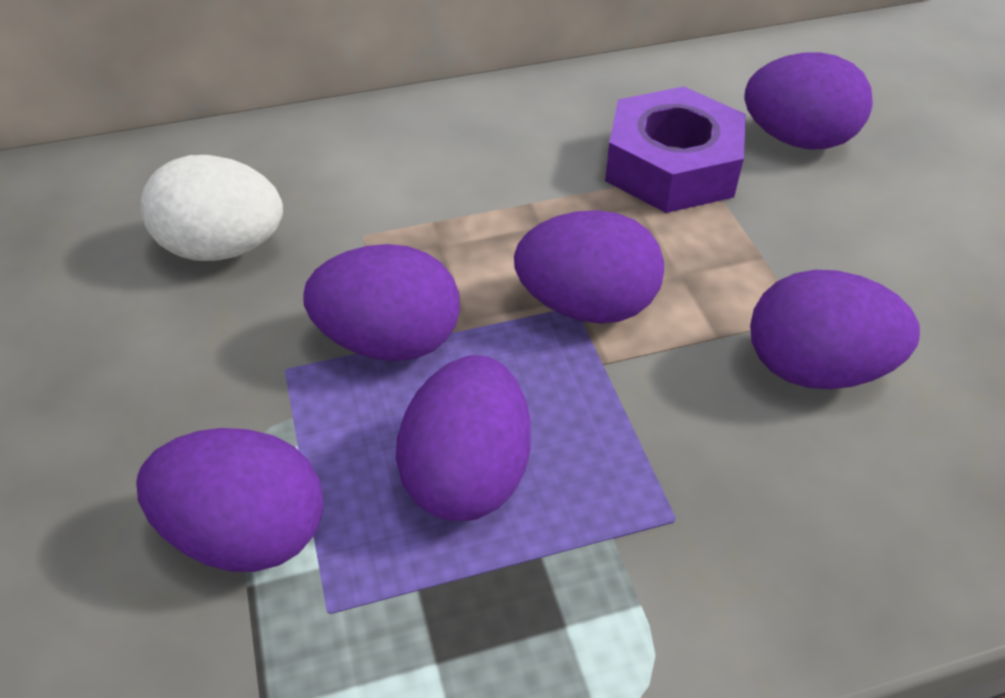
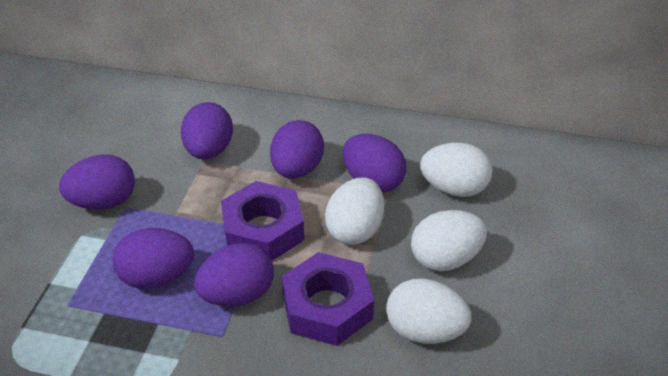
purple nut: [605,86,746,213] = 1 -> [221,181,304,261] [282,252,374,346] = 2
white egg: [141,155,283,261] = 1 -> [325,177,384,245] [386,278,472,344] [411,210,487,271] [420,143,493,197] = 4

